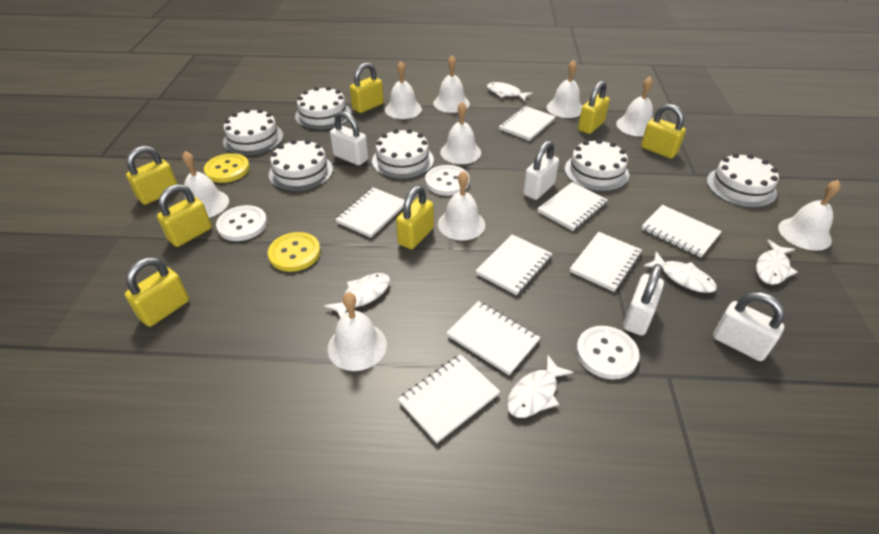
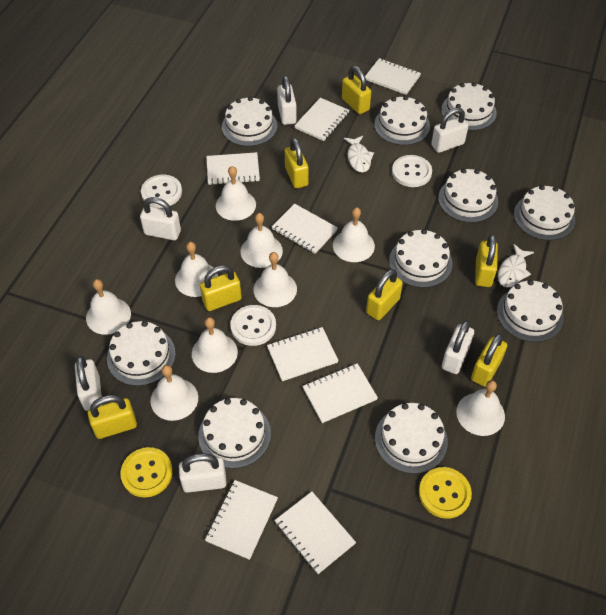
white cake: [223,109,284,156] [269,140,333,191] [295,86,351,130] [372,129,434,179] [565,139,629,191] [707,153,779,208] = 6 -> [107,321,176,386] [198,398,271,469] [222,97,277,146] [374,96,430,145] [375,403,448,474] [389,229,452,288] [438,169,498,223] [441,82,497,131] [497,280,564,342] [514,185,575,240] = 10
white fish: [324,273,390,318] [487,82,533,101] [507,354,574,418] [644,251,717,293] [756,239,797,285] = 5 -> [344,136,374,173] [498,244,534,287] = 2
white padlock: [330,111,368,165] [523,140,559,200] [623,264,664,336] [713,292,785,361] = 4 -> [75,356,102,411] [140,197,181,240] [179,453,227,493] [277,75,297,125] [431,108,469,153] [442,320,474,374] = 6

